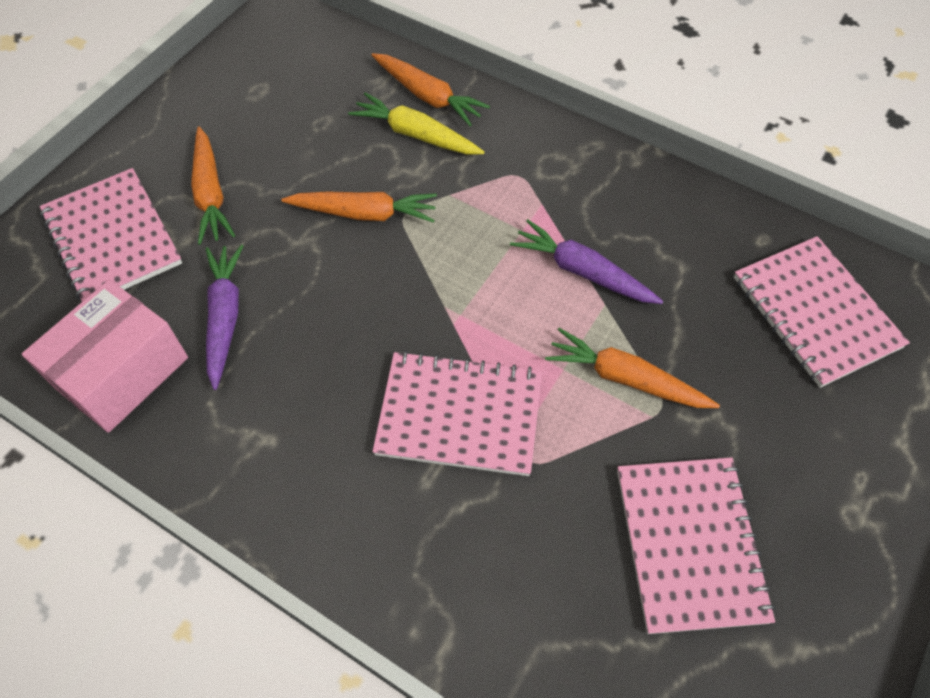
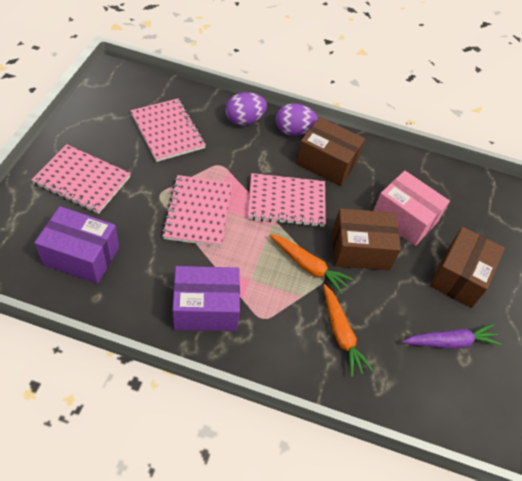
brown box: none = 0 -> [296,117,365,186] [332,208,401,270] [430,227,505,308] = 3
orange carrot: [191,127,235,245] [281,192,437,223] [371,53,490,126] [545,328,720,408] = 4 -> [269,234,353,294] [323,284,374,377] = 2
purple box: none = 0 -> [34,206,119,284] [173,266,240,331] = 2
purple carrot: [206,245,243,390] [510,219,663,304] = 2 -> [402,324,502,349] = 1
purple egg: none = 0 -> [225,92,267,125] [276,103,318,136] = 2
yellow carrot: [348,92,484,154] = 1 -> none = 0

